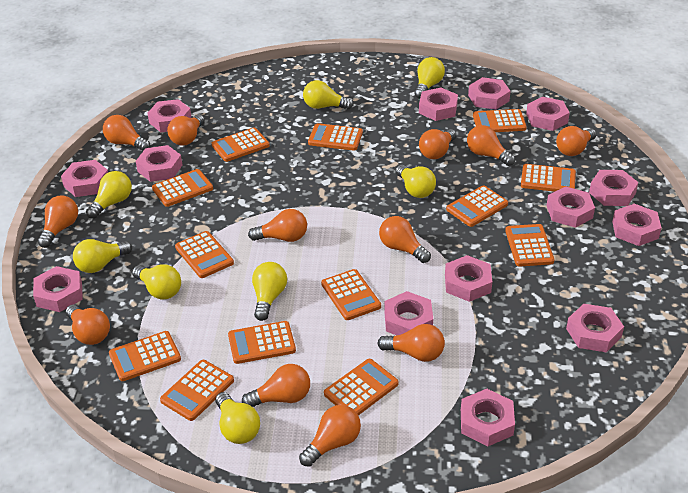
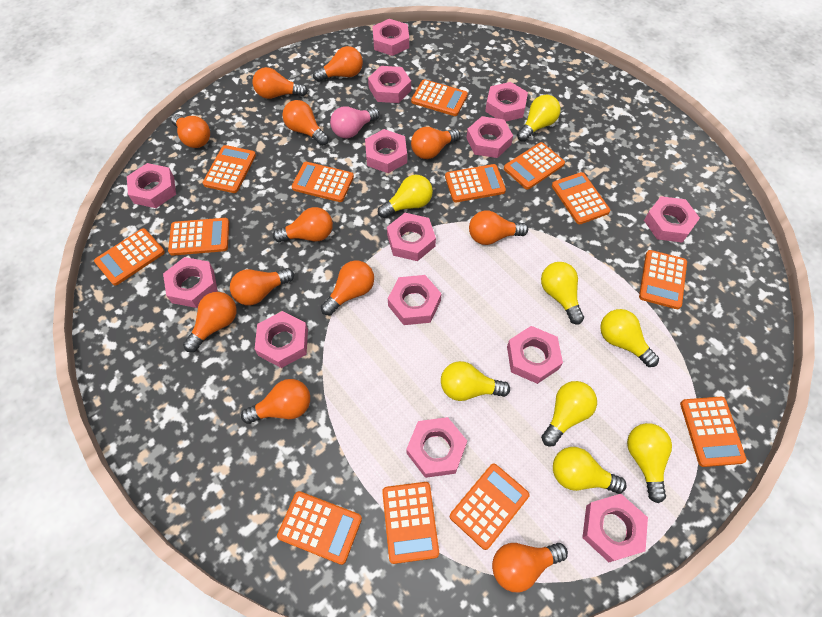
pink light bulb: none = 0 -> [330,106,380,139] = 1

